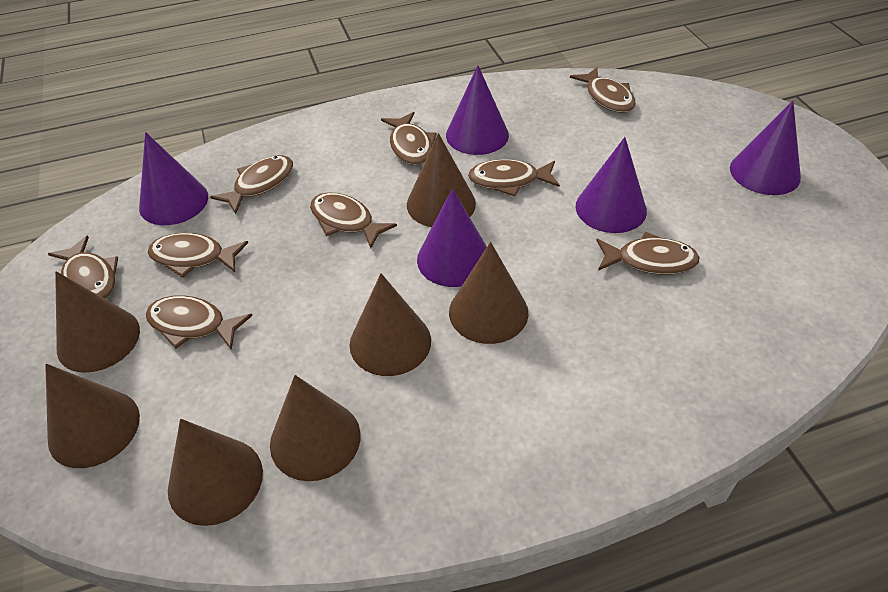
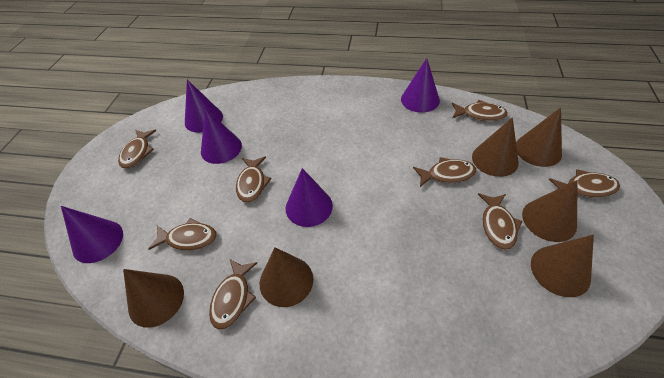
brown cone: [45,364,140,468] [55,271,140,373] [168,419,263,526] [270,375,360,481] [350,273,431,376] [407,133,476,227] [449,242,528,344] = 7 -> [123,269,184,328] [260,247,313,307] [472,117,519,177] [516,107,562,167] [522,180,578,242] [531,235,594,297] = 6
brown fish: [48,236,118,299] [146,295,252,350] [147,233,248,278] [210,155,293,214] [310,192,397,249] [381,112,437,165] [468,159,560,196] [570,67,636,113] [596,232,700,275] = 9 -> [118,130,156,169] [148,218,217,251] [209,259,257,330] [236,157,272,203] [413,157,476,187] [452,100,508,121] [478,193,522,250] [549,169,620,198] = 8

